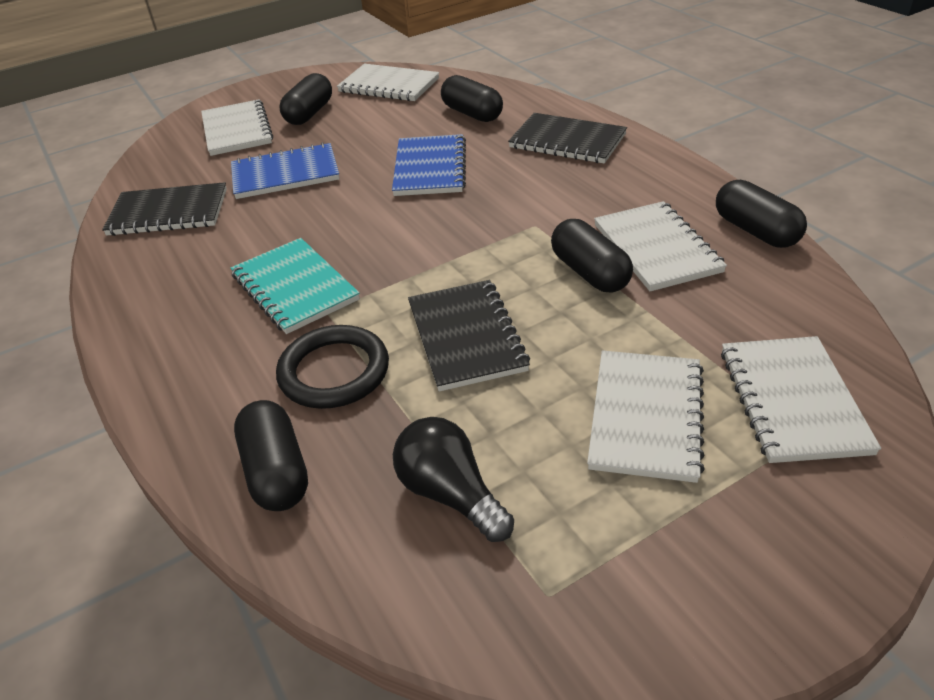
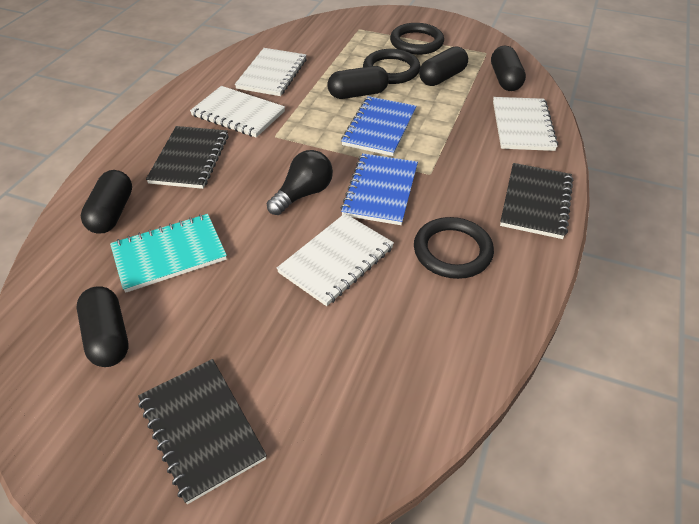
black ring: [276,325,389,409] = 1 -> [363,49,420,84] [390,23,444,55] [414,217,494,279] = 3
white notebook: [201,99,273,156] [337,64,439,101] [587,351,705,483] [594,201,727,291] [721,336,881,463] = 5 -> [190,86,285,138] [235,48,307,96] [277,214,394,306] [493,97,558,151] = 4

